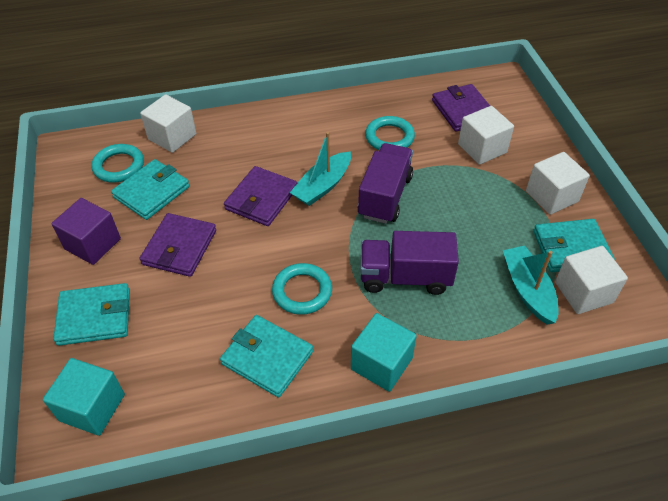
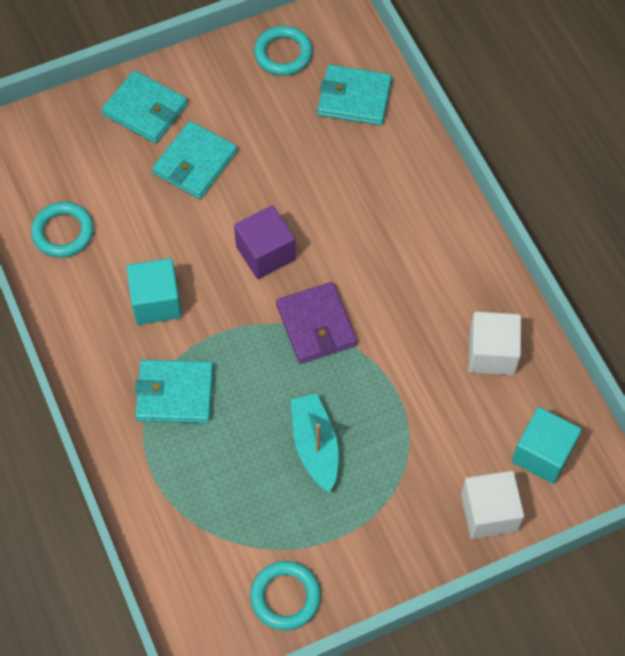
purple truck: [358,143,413,224] [360,231,459,295] = 2 -> none = 0
purple wallet: [140,213,216,277] [224,166,297,226] [432,84,490,132] = 3 -> [276,282,357,364] = 1
turquoise boat: [290,132,351,206] [503,246,559,324] = 2 -> [291,394,338,493] = 1
white cube: [140,94,196,153] [458,106,514,165] [526,152,590,215] [555,246,628,314] = 4 -> [461,471,524,539] [468,311,521,375] = 2

